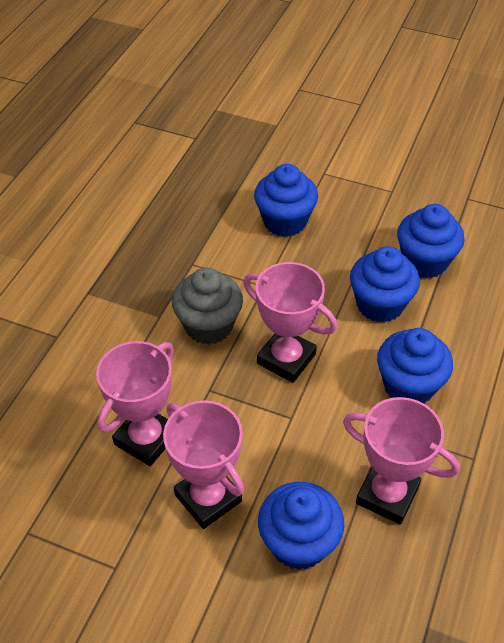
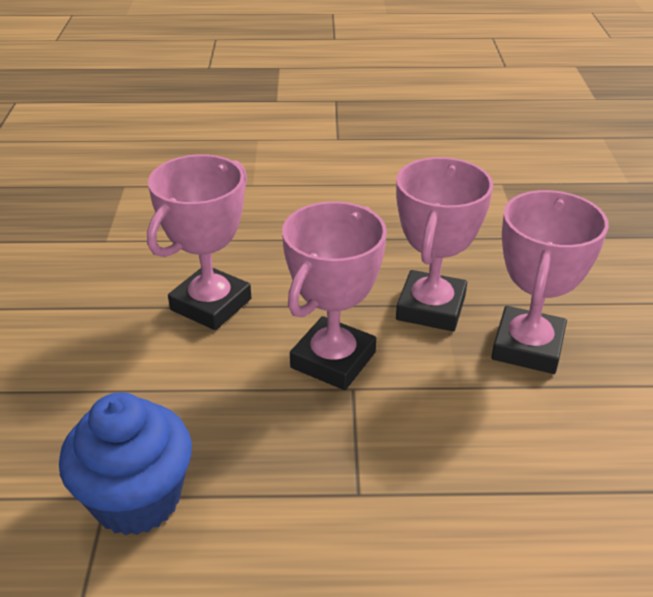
blue cupcake: [254,164,318,237] [258,482,344,570] [350,246,420,323] [377,328,453,404] [397,204,465,278] = 5 -> [59,392,192,536] = 1
grey cupcake: [172,268,243,345] = 1 -> none = 0

